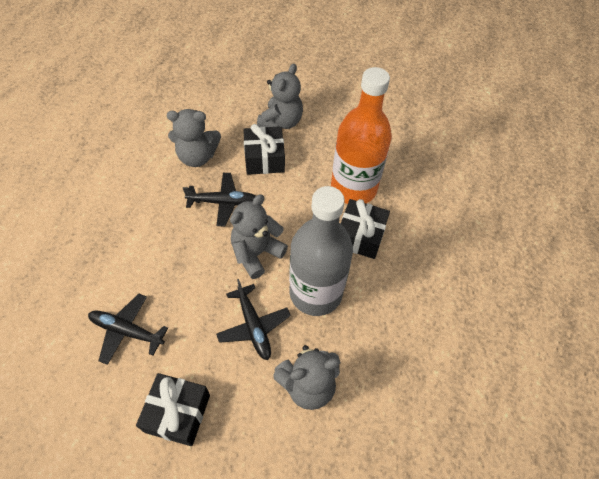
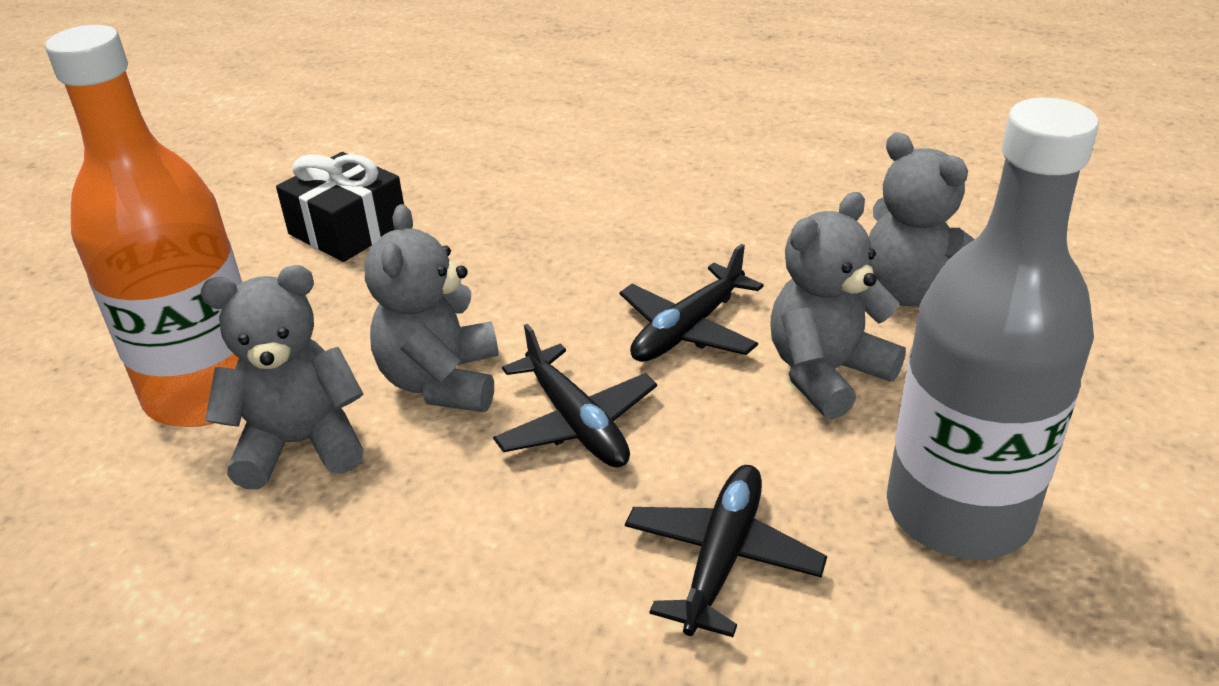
black gift: [136,373,210,446] [243,124,285,175] [341,199,390,259] = 3 -> [276,152,404,262] = 1

